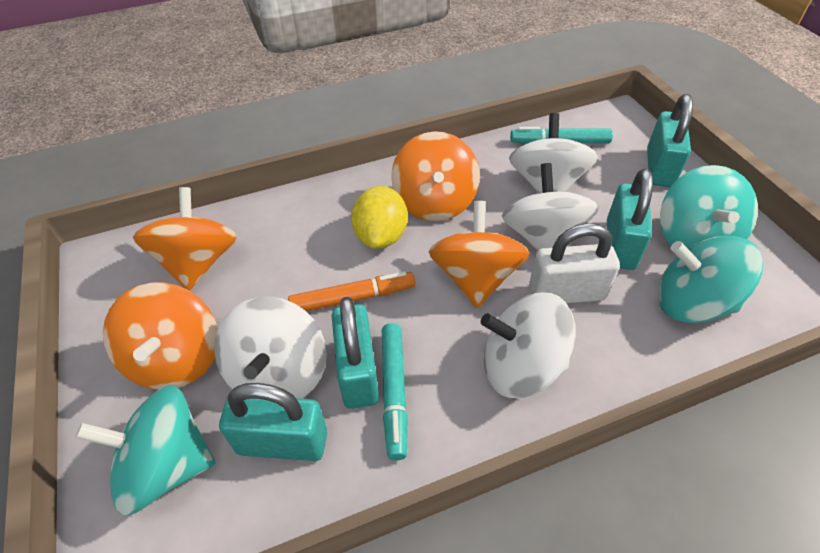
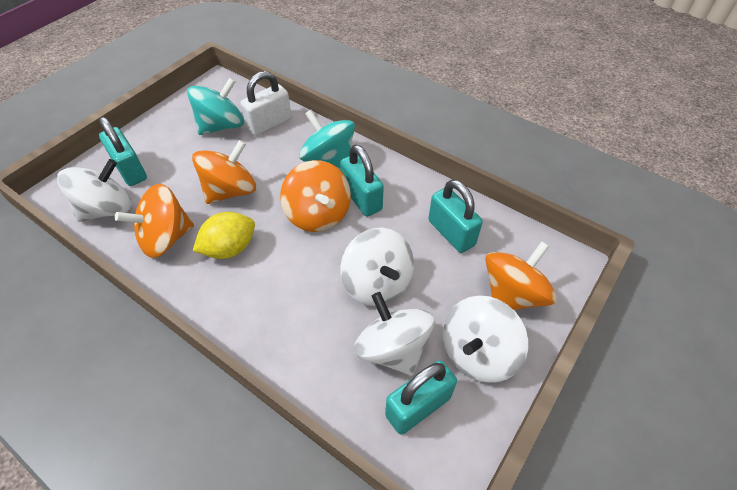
orange marker: [288,271,415,311] = 1 -> none = 0
turquoise marker: [382,323,408,460] [510,127,613,144] = 2 -> none = 0
turquoise spinning top: [75,385,216,516] [658,236,763,323] [660,165,758,248] = 3 -> [187,78,244,135] [299,110,355,170] = 2

